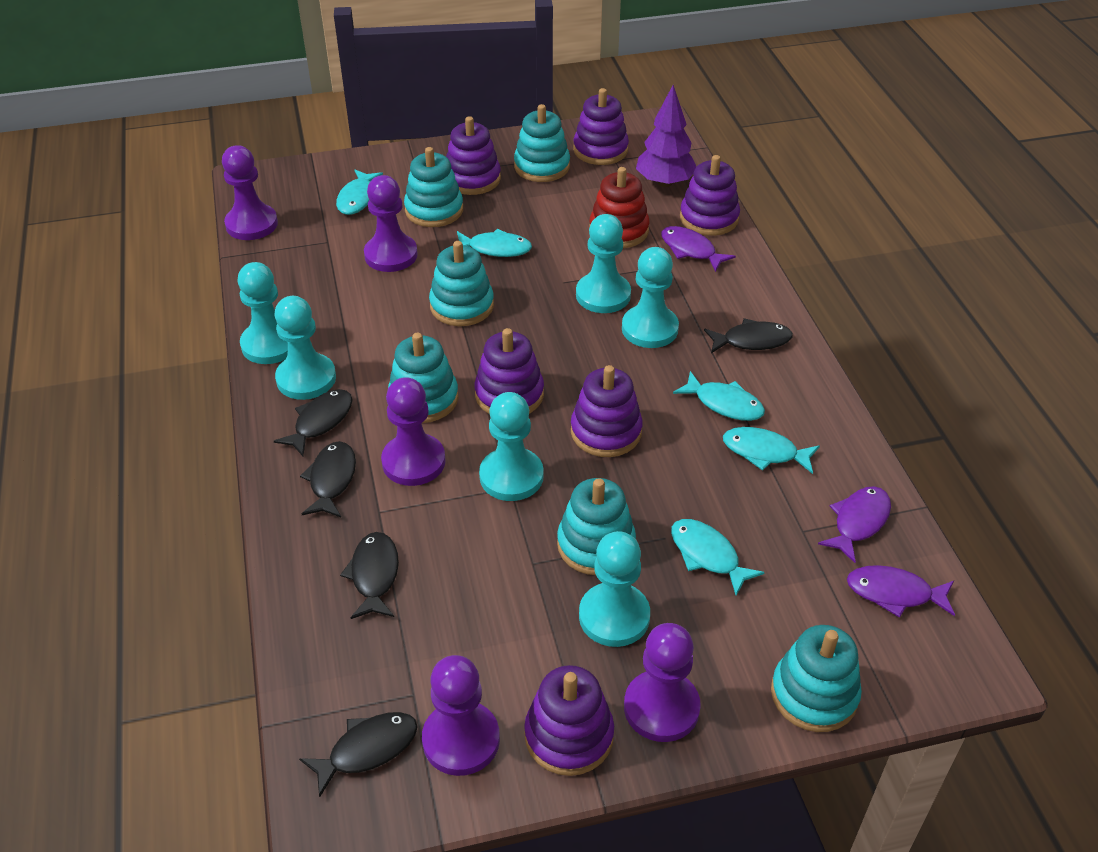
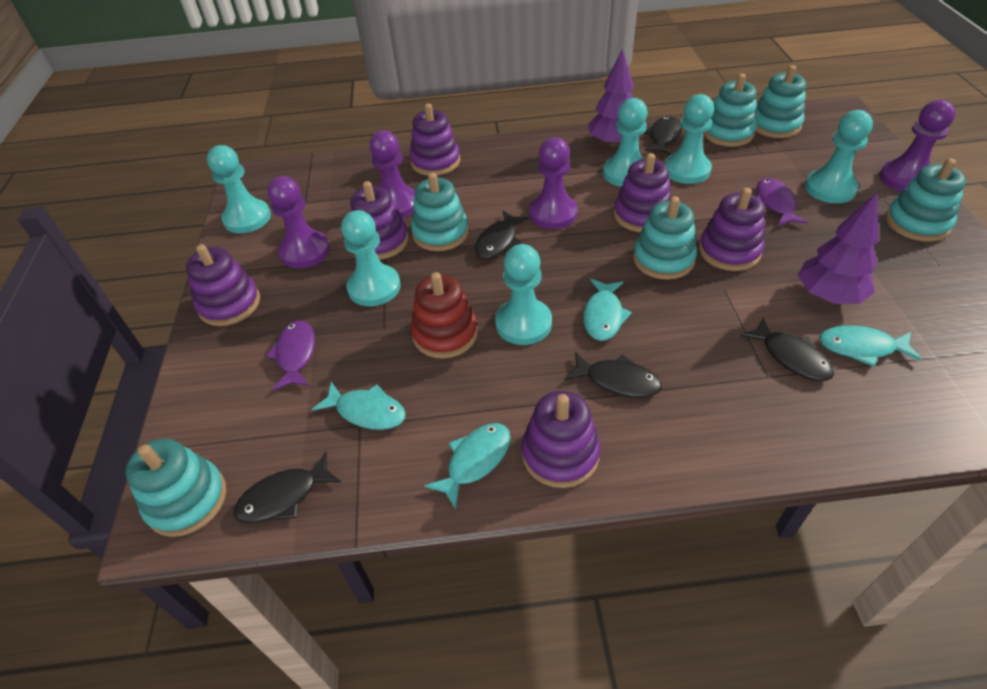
purple fish: [661,226,736,272] [818,486,891,563] [847,565,955,618] = 3 -> [266,320,315,390] [757,178,808,226] = 2
purple pawn: [222,145,278,240] [364,175,418,272] [381,377,446,486] [422,655,500,776] [624,623,701,742] = 5 -> [267,176,330,268] [369,130,415,218] [529,137,578,229] [879,100,956,192] = 4
purple tree: [636,85,697,187] = 1 -> [588,48,634,147] [798,193,879,304] = 2
turquoise fish: [336,170,383,215] [457,229,532,257] [671,519,765,596] [673,371,765,421] [723,427,820,474] = 5 -> [312,382,406,430] [424,423,511,510] [583,279,632,341] [819,325,922,367] = 4

